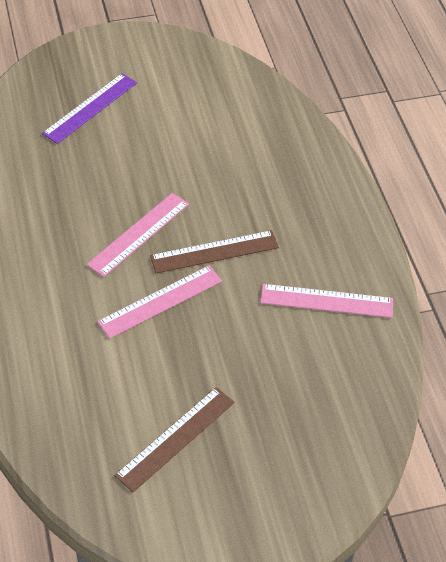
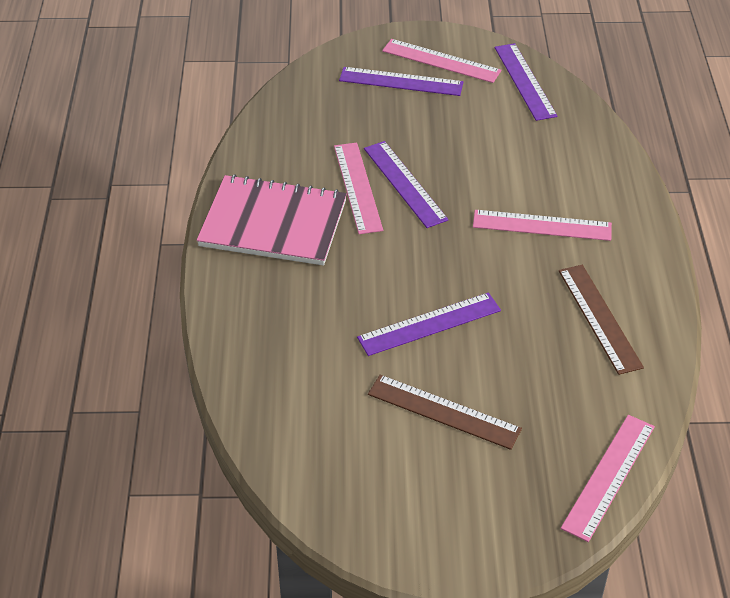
pink notebook: none = 0 -> [196,174,347,266] = 1
pink ruler: [87,193,189,277] [97,265,222,338] [260,284,393,318] = 3 -> [334,143,383,234] [382,39,501,83] [473,210,612,241] [561,415,655,542] = 4
purple ruler: [42,73,137,144] = 1 -> [339,67,463,96] [357,293,501,356] [364,141,448,228] [495,43,557,121] = 4

